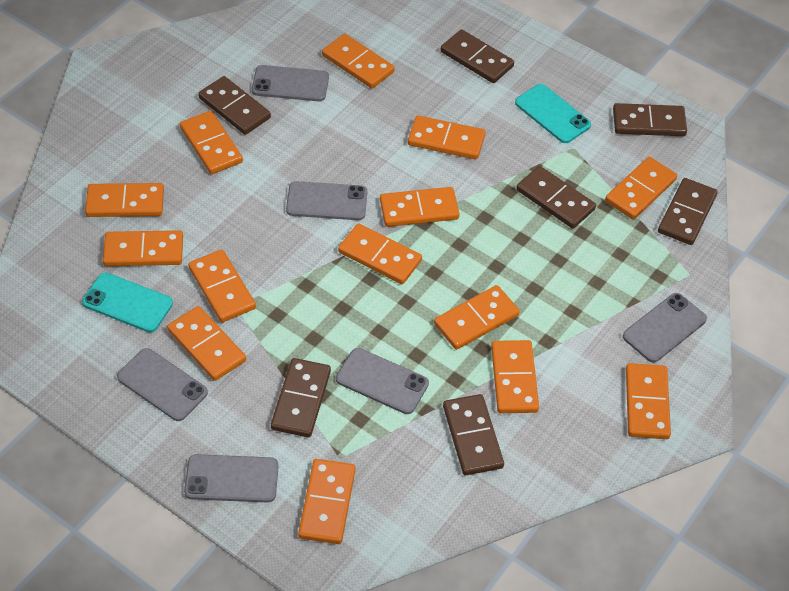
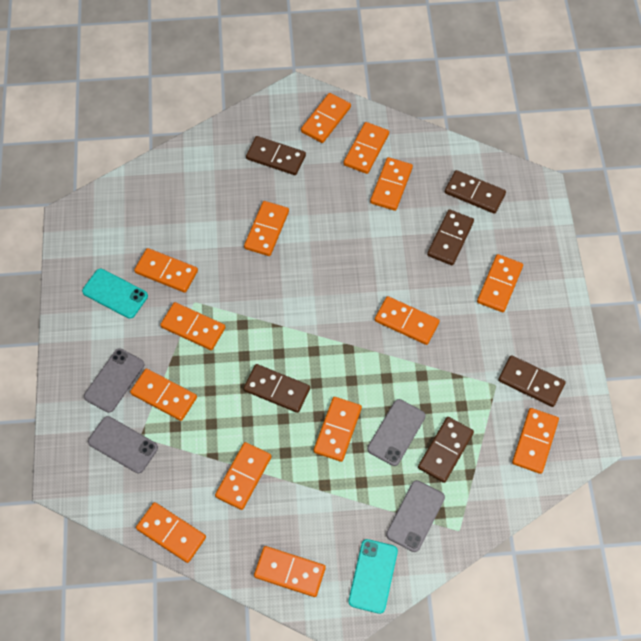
brown domino: [198,76,271,135] [271,358,331,437] [441,29,514,83] [443,394,504,475] [516,166,596,229] [613,103,687,136] [658,178,718,245] = 7 -> [243,364,310,413] [246,136,306,175] [418,417,474,483] [427,209,474,265] [445,170,506,214] [498,355,566,407] = 6
grey phone: [117,348,208,421] [184,454,279,503] [252,65,329,102] [286,181,367,220] [336,348,429,414] [623,293,707,363] = 6 -> [84,348,144,413] [88,416,158,473] [367,399,426,466] [386,480,445,552] = 4

